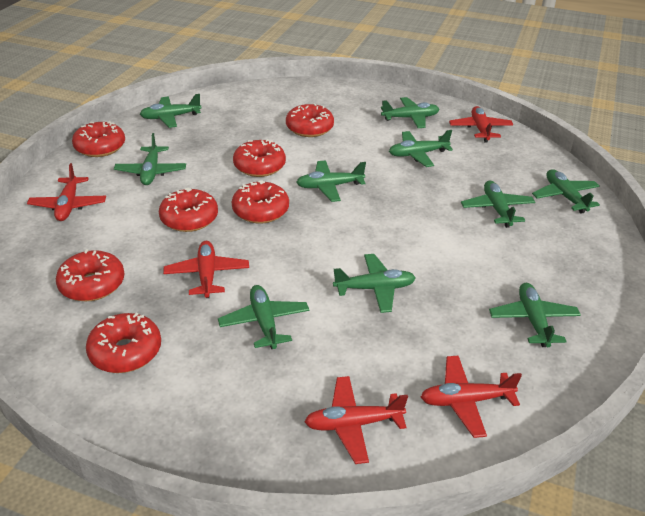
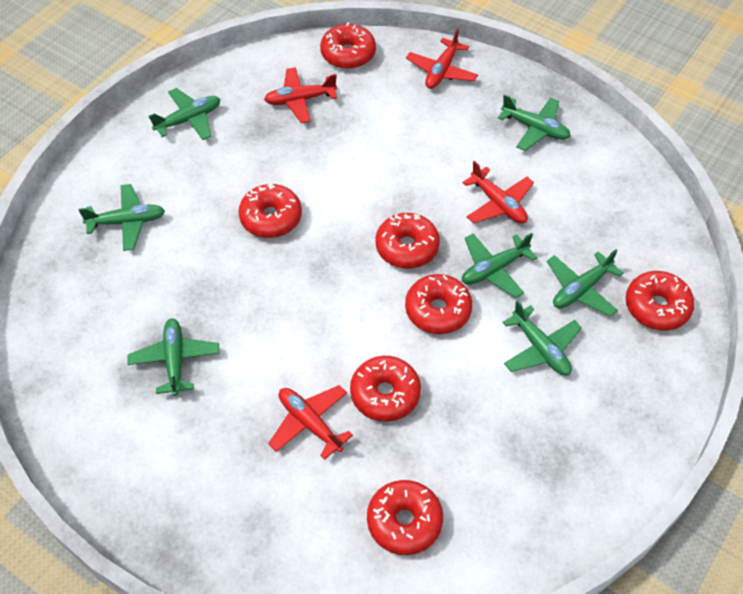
green plane: [114,133,186,185] [140,94,202,128] [218,285,309,349] [296,160,366,202] [333,254,416,313] [381,97,439,128] [389,130,453,167] [461,181,535,228] [489,283,581,347] [532,169,600,214] = 10 -> [79,184,165,251] [127,318,220,396] [149,88,220,140] [462,233,538,298] [498,95,571,151] [502,300,582,376] [547,249,623,317] = 7
red plane: [27,163,106,221] [163,241,249,298] [305,376,408,464] [421,356,522,438] [449,106,513,143] = 5 -> [264,67,337,123] [268,385,353,460] [406,28,478,89] [462,161,534,224] = 4

